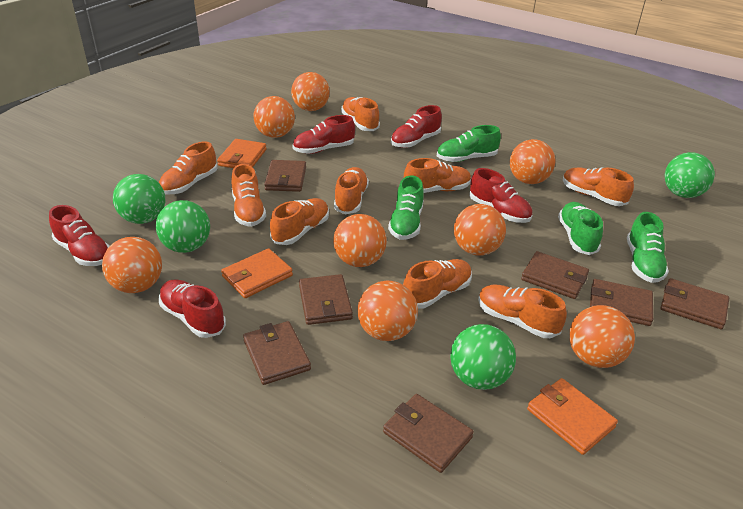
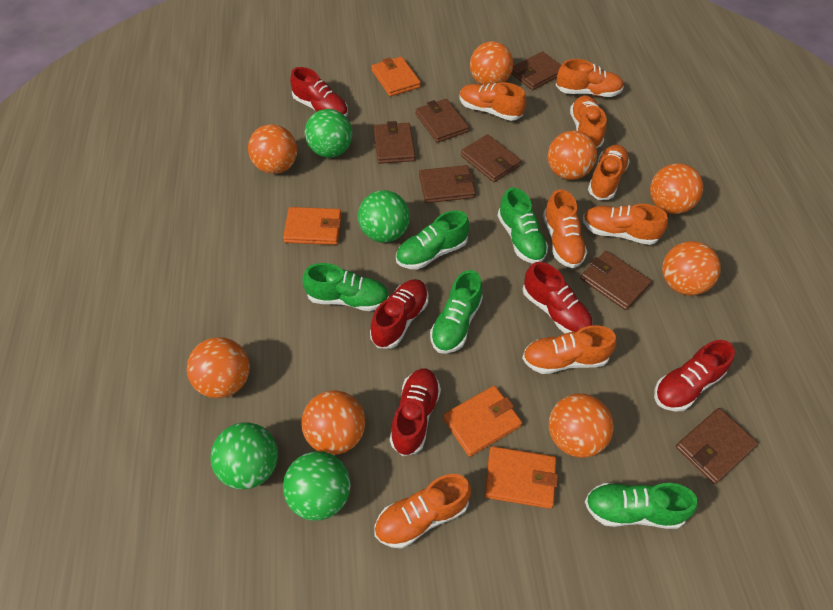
green shoe: [388,176,424,240] [437,125,501,162] [558,202,603,255] [627,212,669,283] = 4 -> [302,263,389,311] [396,210,469,269] [430,270,483,354] [498,187,548,264] [585,483,697,529] = 5
orange shoe: [159,141,217,194] [231,164,266,227] [270,198,329,245] [334,167,369,214] [341,97,380,131] [403,259,472,309] [404,158,471,193] [478,285,567,338] [563,167,634,206] = 9 -> [375,474,471,549] [459,82,526,121] [522,325,616,374] [543,189,587,268] [556,59,624,97] [570,95,607,148] [583,204,668,245] [588,145,630,200] = 8
orange wallet: [217,139,267,168] [221,248,293,298] [527,378,618,455] = 3 -> [283,207,342,245] [372,57,421,97] [443,385,522,457] [485,446,558,509] = 4

